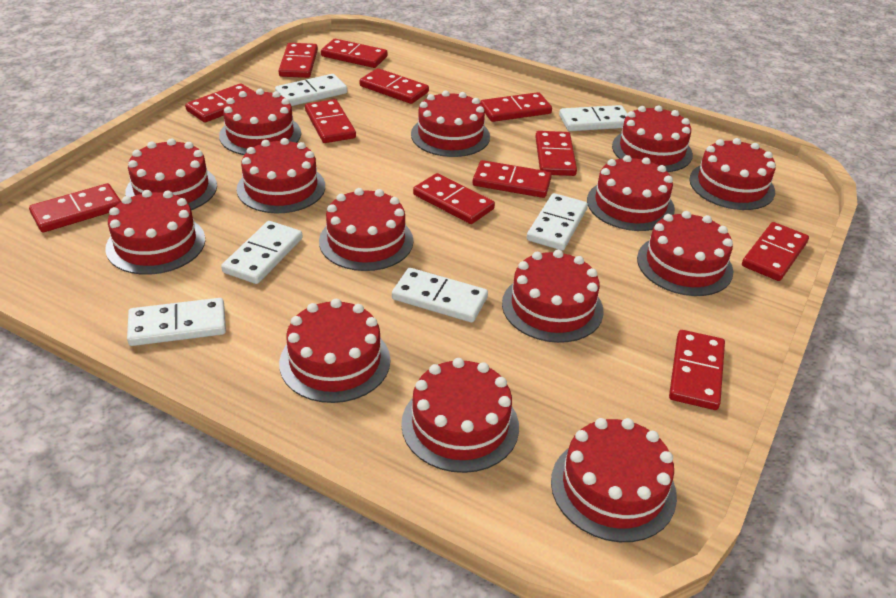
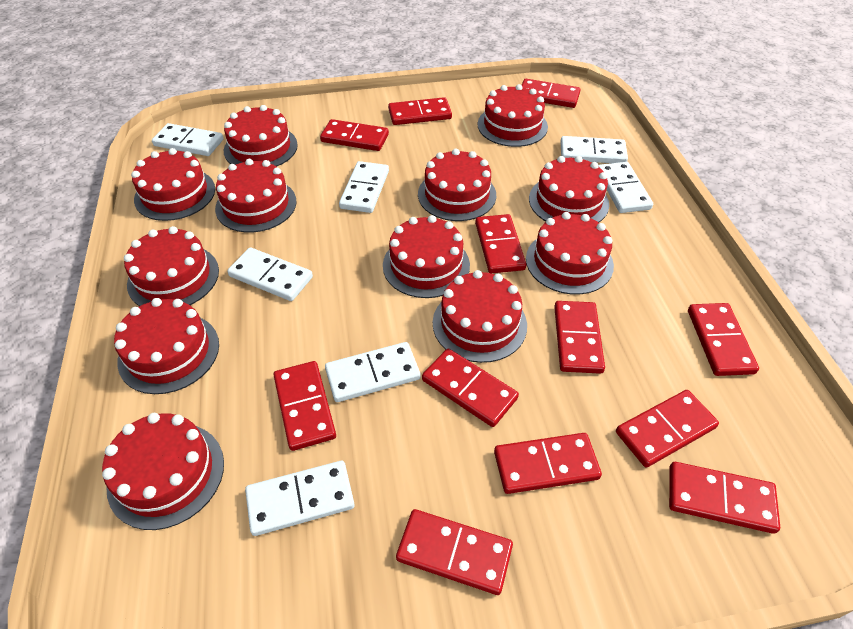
red cake: [105,190,205,275] [125,138,217,210] [219,89,301,155] [237,138,325,213] [279,299,390,403] [319,188,413,271] [401,358,519,473] [411,90,490,157] [502,250,604,343] [551,418,677,542] [587,155,675,231] [612,105,693,172] [637,211,733,296] [689,138,776,210] = 14 -> [102,413,224,530] [114,298,219,394] [124,226,219,306] [131,148,215,221] [215,159,297,232] [224,105,298,167] [383,215,470,298] [418,149,496,221] [433,270,527,363] [478,84,548,147] [526,212,614,295] [529,156,609,222] = 12
white domino: [127,298,226,346] [221,221,302,284] [275,74,347,106] [392,268,488,323] [527,193,588,250] [559,105,628,131] = 6 -> [152,123,224,156] [227,247,313,301] [245,461,355,536] [325,342,420,402] [339,161,389,213] [560,136,628,163] [599,162,653,213] = 7

